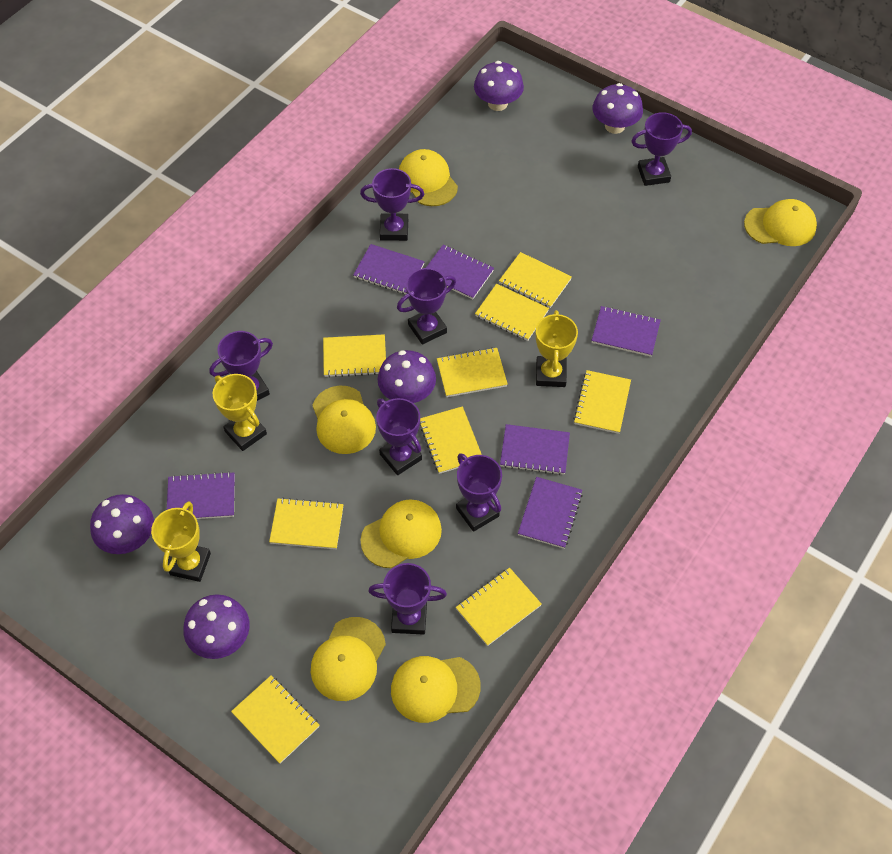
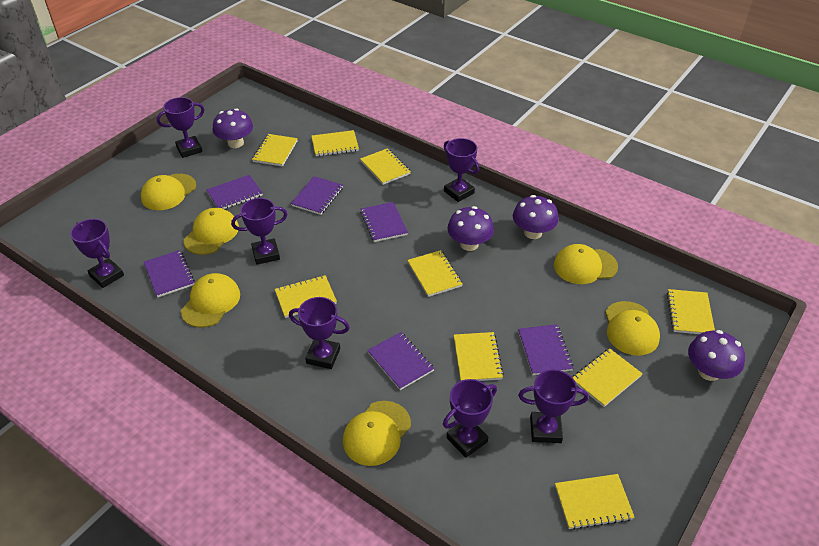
purple mushroom: [90,494,154,554] [183,594,250,659] [377,350,436,403] [474,61,524,111] [593,83,643,134] = 5 -> [213,108,253,148] [447,206,494,251] [513,195,559,239] [688,330,745,381] = 4
yellow trophy: [151,501,211,582] [213,374,267,451] [535,310,578,387] = 3 -> none = 0

